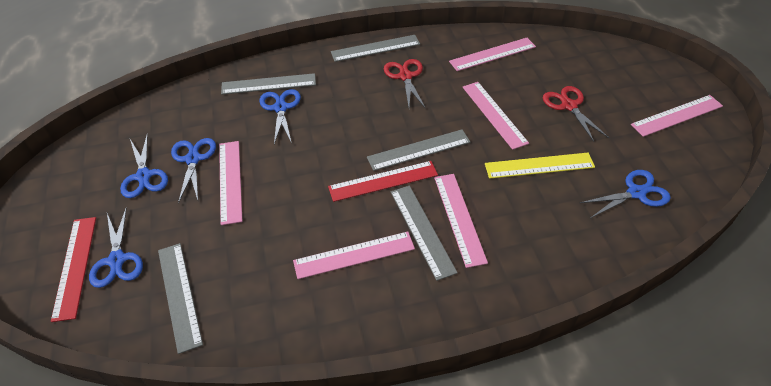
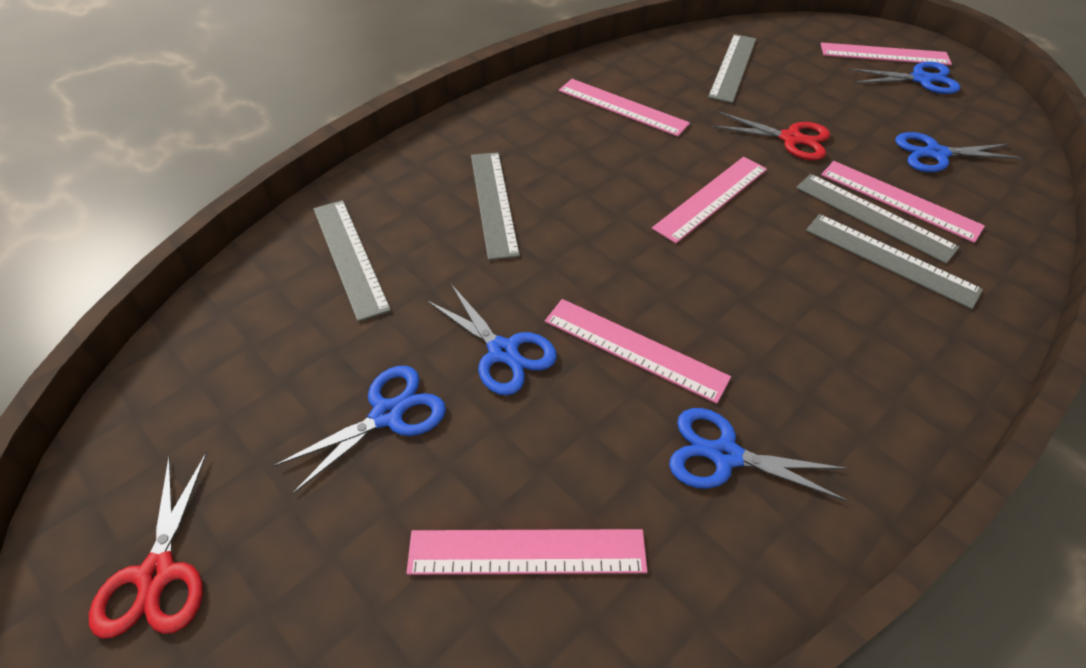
red ruler: [51,217,96,322] [328,161,438,202] = 2 -> none = 0
yellow ruler: [485,153,595,179] = 1 -> none = 0

